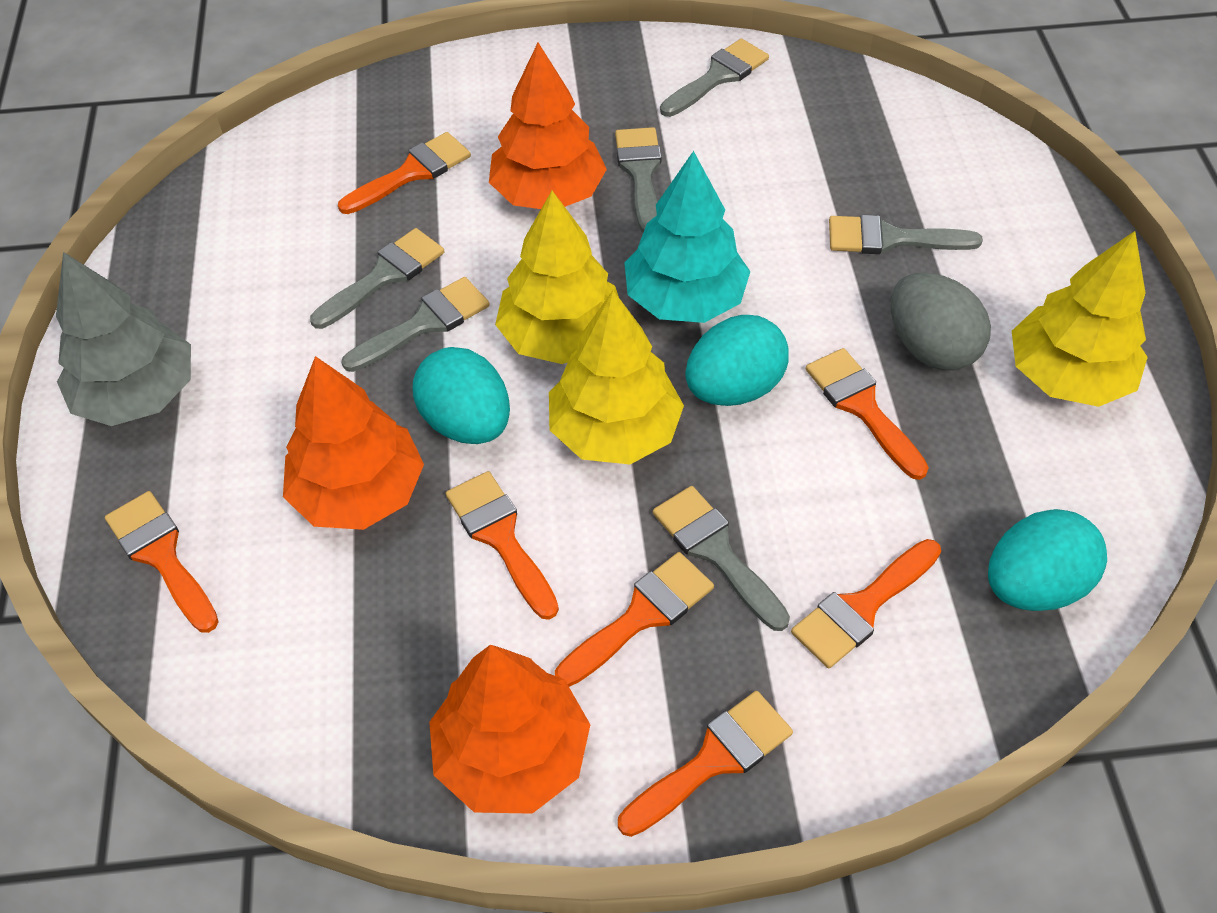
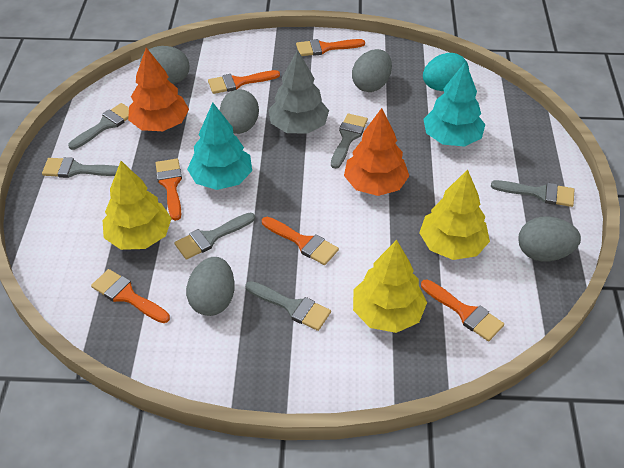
grey egg: [891,273,991,370] = 1 -> [140,46,190,84] [186,257,235,316] [220,89,259,134] [352,49,392,92] [518,216,581,262] = 5
orange brush: [105,491,219,633] [338,132,471,214] [446,471,559,620] [555,552,714,687] [618,691,793,837] [791,539,941,668] [806,348,929,480] = 7 -> [91,269,170,323] [156,159,182,221] [208,70,280,94] [262,217,339,265] [296,39,365,56] [421,279,504,341] = 6
orange tree: [283,356,424,530] [429,645,590,814] [489,43,607,209] = 3 -> [128,48,189,131] [344,108,409,196] = 2
turquoise egg: [413,347,510,444] [685,315,789,406] [988,509,1107,611] = 3 -> [423,53,469,91] = 1
turquoise tree: [624,151,750,323] = 1 -> [187,102,252,190] [423,61,486,147] = 2

